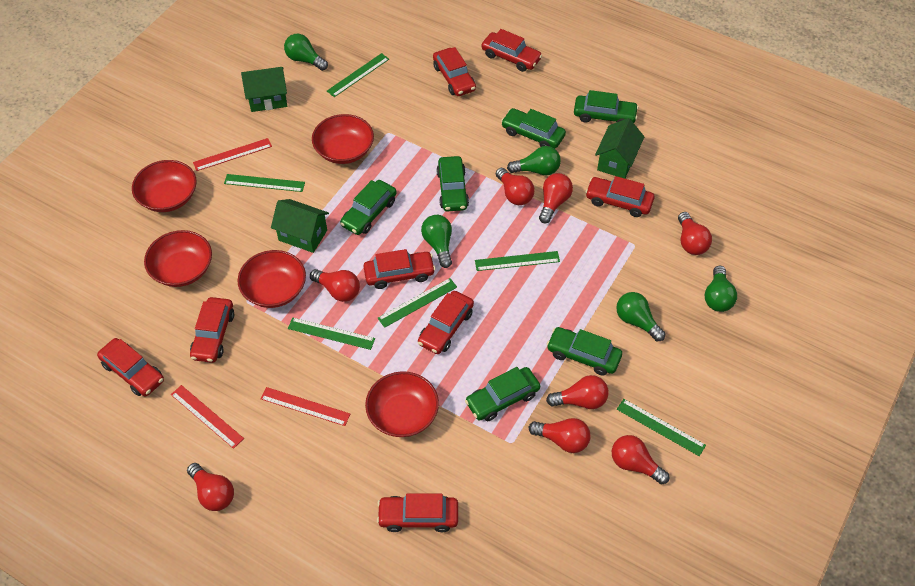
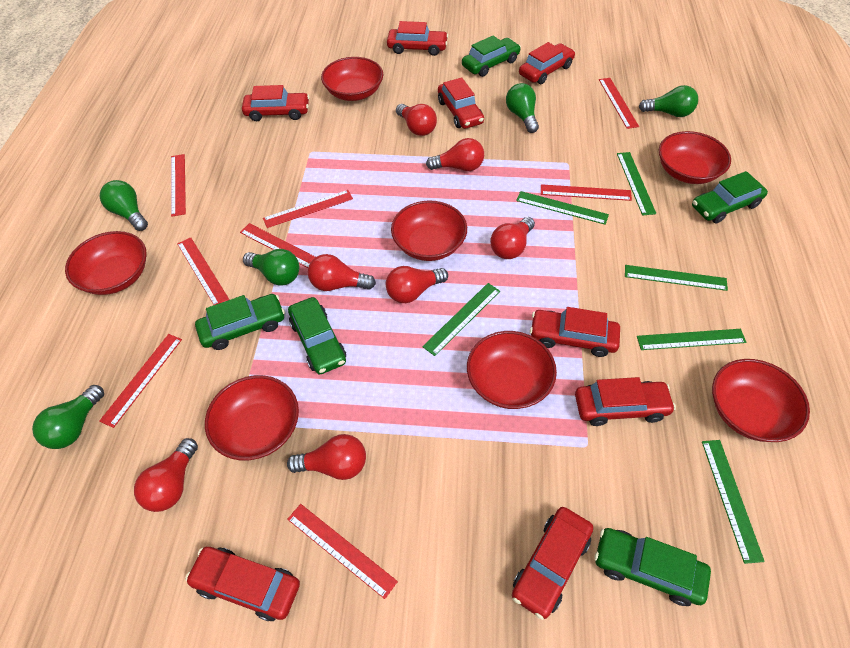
green car: [340,180,397,235] [436,156,469,211] [465,367,540,421] [501,108,566,148] [546,327,622,376] [574,90,639,123] = 6 -> [195,294,285,350] [288,297,346,375] [462,35,521,77] [594,528,711,606] [692,171,768,223] = 5
green house: [241,67,287,112] [271,199,329,253] [595,118,644,178] = 3 -> none = 0
red bowl: [132,160,197,212] [144,230,212,287] [237,250,306,308] [312,114,374,164] [365,371,439,437] = 5 -> [65,231,147,295] [205,375,299,460] [321,57,383,101] [391,201,467,261] [467,331,557,409] [659,131,731,184] [712,359,810,442] = 7
red light bulb: [187,463,234,511] [310,269,360,302] [496,168,534,205] [529,418,591,453] [539,173,573,223] [546,375,609,409] [612,435,669,485] [678,212,712,255] = 8 -> [134,438,198,512] [287,434,366,480] [308,254,376,291] [386,266,448,303] [396,104,437,136] [426,138,484,171] [490,217,535,259] = 7
red ruler: [171,385,244,449] [193,138,272,171] [260,387,350,426] = 3 -> [99,334,182,428] [171,154,186,217] [177,237,229,305] [240,223,316,268] [263,190,353,228] [287,504,398,599] [541,184,632,201] [599,78,639,129] = 8

